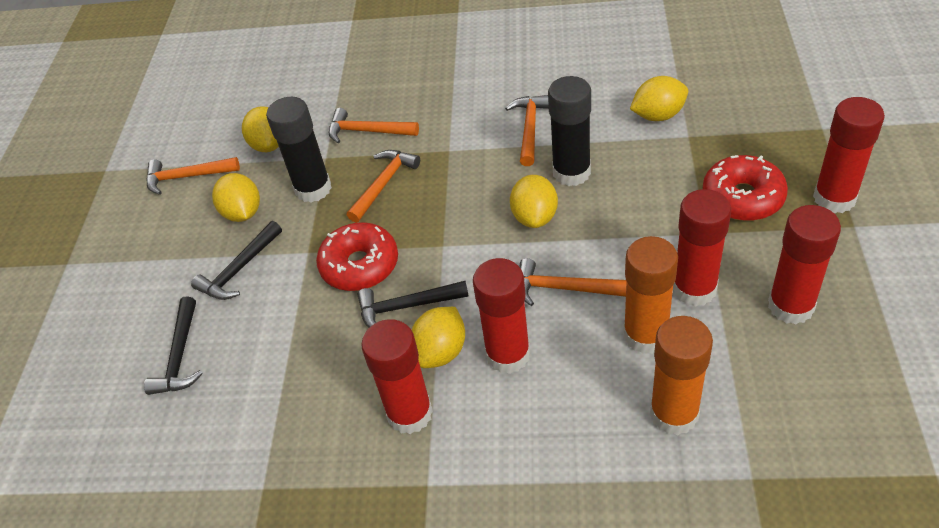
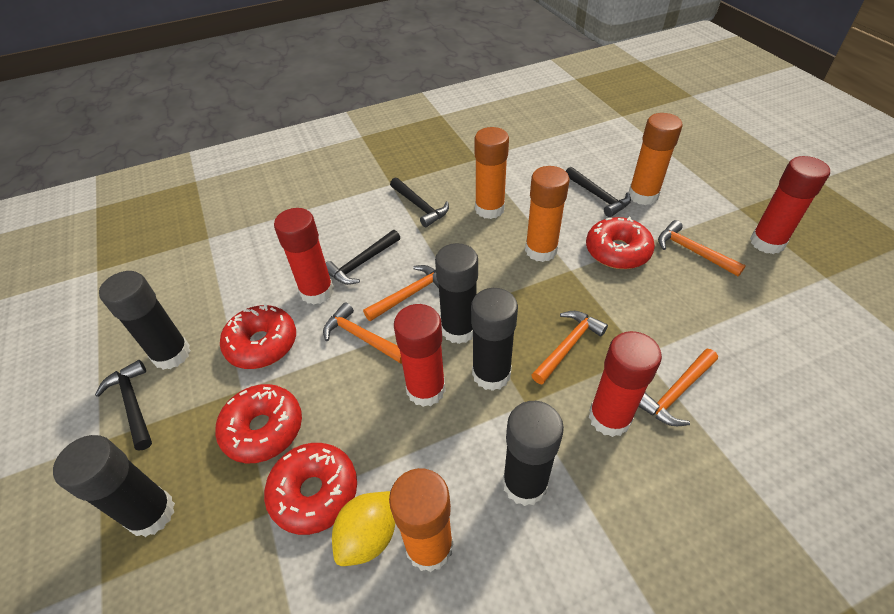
black glue stick: [266,97,332,202] [548,76,591,186] = 2 -> [53,435,175,537] [99,271,191,370] [435,243,478,344] [471,288,518,391] [502,401,564,506] = 5
black hammer: [144,296,203,395] [191,221,282,300] [357,281,469,328] = 3 -> [95,360,152,451] [326,230,400,285] [390,177,449,227] [566,167,631,217] = 4
orange glue stick: [623,236,678,354] [650,316,713,435] = 2 -> [389,468,453,572] [475,127,509,219] [525,166,569,262] [629,113,682,205] = 4
red donut: [316,222,398,291] [703,155,788,221] = 2 -> [215,384,302,464] [220,304,296,369] [264,443,357,535] [586,217,655,269] = 4
red glue stick: [361,319,433,434] [473,258,530,374] [673,189,731,307] [768,205,841,325] [813,97,885,213] = 5 -> [274,208,334,305] [394,304,446,407] [589,331,662,437] [750,156,830,254] = 4
yellow lemon: [212,173,260,222] [242,106,279,152] [412,307,465,368] [510,175,558,228] [630,76,688,121] = 5 -> [332,491,395,566] = 1

